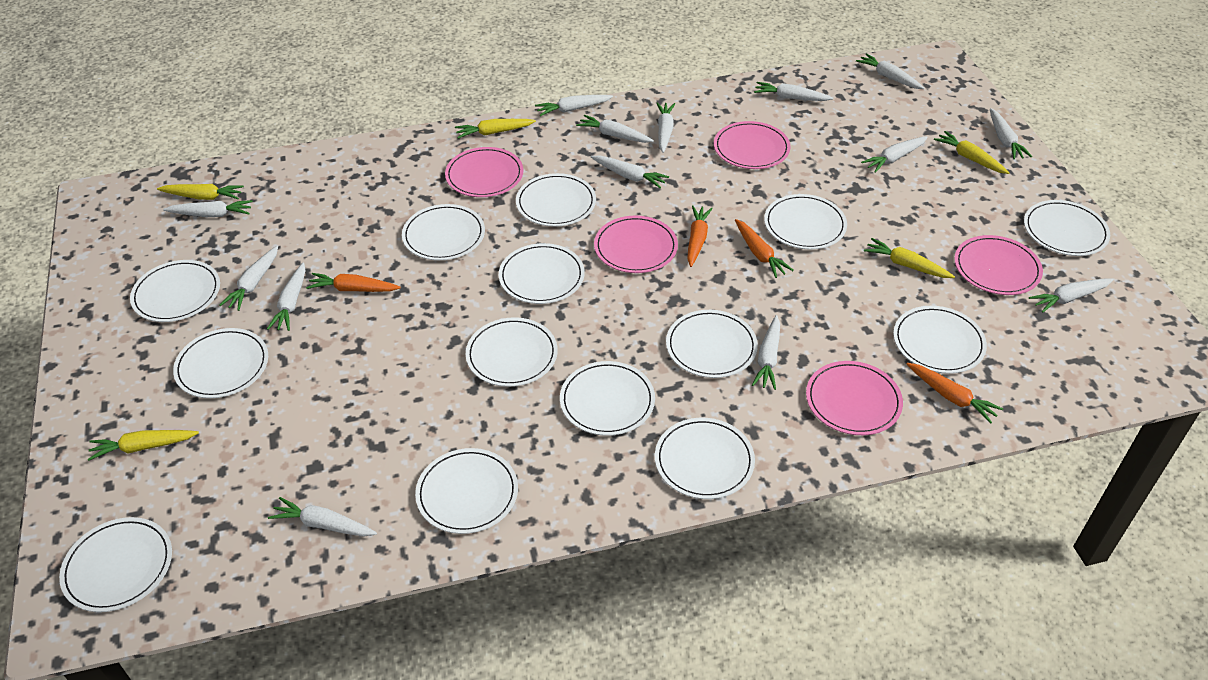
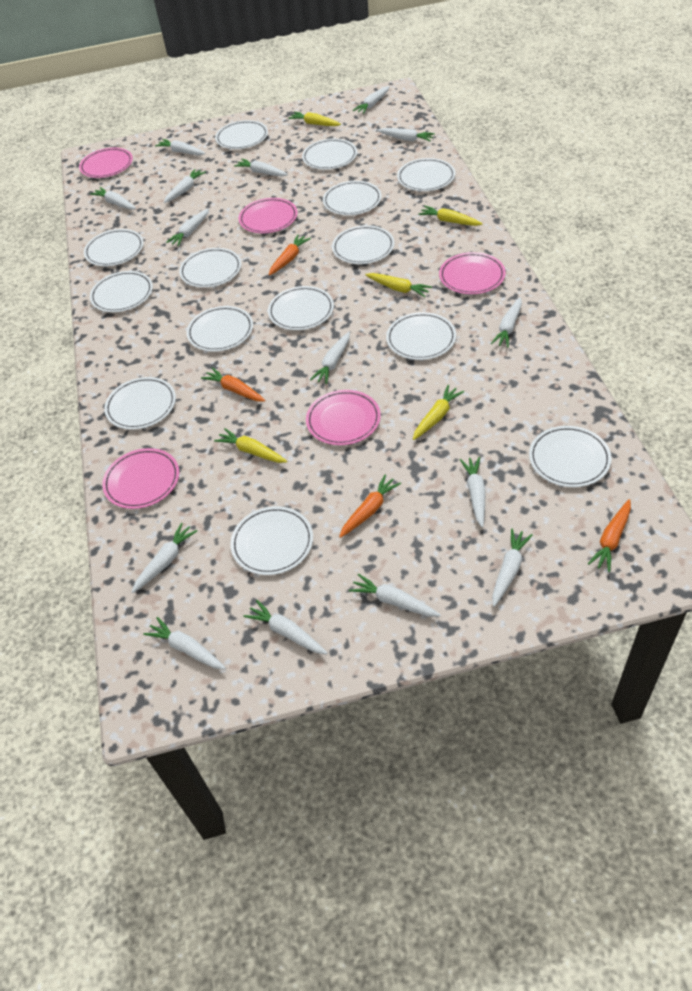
white carrot: [163,200,253,217] [220,246,278,311] [267,263,305,331] [268,497,377,537] [535,95,613,116] [576,115,654,143] [591,156,669,188] [656,102,675,153] [752,315,780,390] [754,82,833,101] [856,53,924,89] [861,136,928,173] [990,108,1032,159] [1029,279,1114,313] = 14 -> [90,187,136,210] [132,523,197,593] [143,617,226,670] [155,139,206,155] [164,169,206,203] [166,208,209,246] [234,158,288,176] [243,600,327,654] [310,332,350,384] [349,574,441,617] [353,86,390,114] [377,128,435,142] [460,457,486,528] [491,297,522,348] [492,529,533,607] = 15

